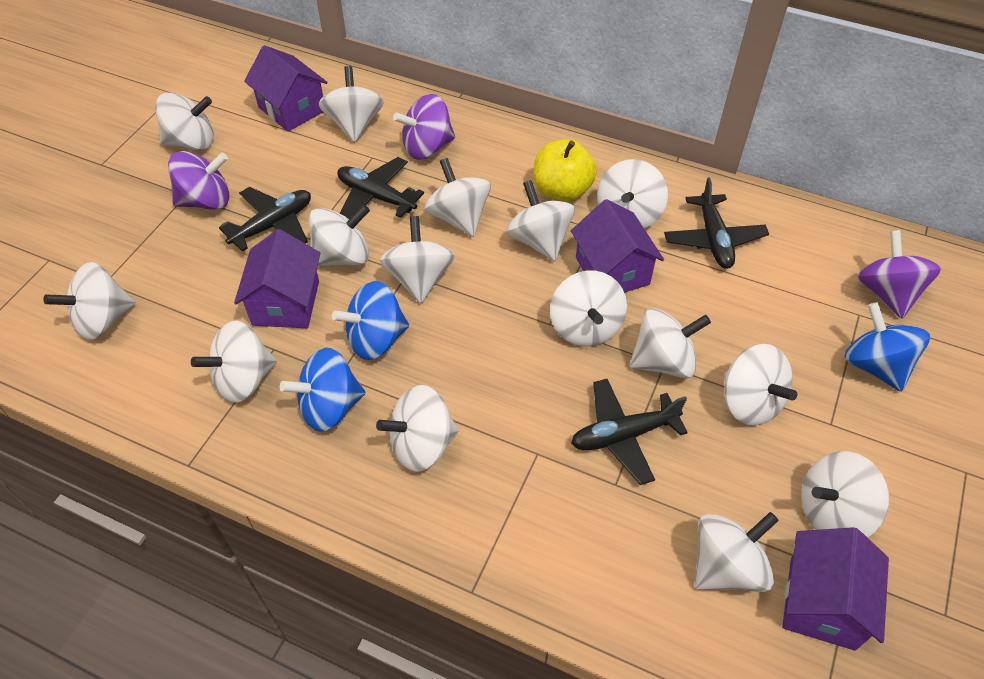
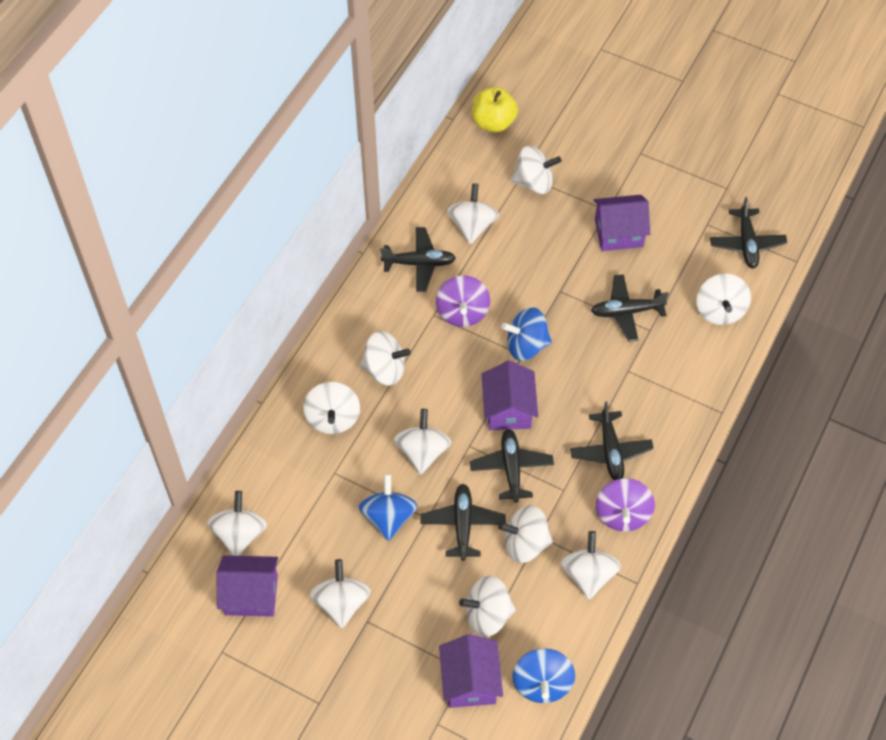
black plane: [219,187,311,251] [337,157,424,219] [571,379,688,485] [664,177,769,269] = 4 -> [380,227,456,292] [420,484,506,561] [470,429,554,503] [570,401,654,480] [591,274,669,342] [710,197,787,268] = 6
purple spinning top: [168,151,229,210] [393,94,455,160] [857,230,941,319] = 3 -> [436,275,490,327] [596,478,655,531] = 2
white spinning top: [43,262,136,340] [155,92,214,150] [191,321,277,403] [309,204,370,267] [319,66,384,142] [376,385,459,472] [380,216,455,303] [425,158,491,237] [506,180,575,261] [550,270,627,347] [597,159,668,229] [630,308,711,378] [695,512,779,592] [724,344,797,426] [801,451,889,538] = 15 -> [207,491,267,556] [303,382,360,434] [310,559,371,628] [360,331,411,386] [394,409,451,474] [447,183,499,245] [459,576,516,637] [498,505,553,563] [511,146,561,194] [561,531,621,600] [696,274,751,325] = 11

